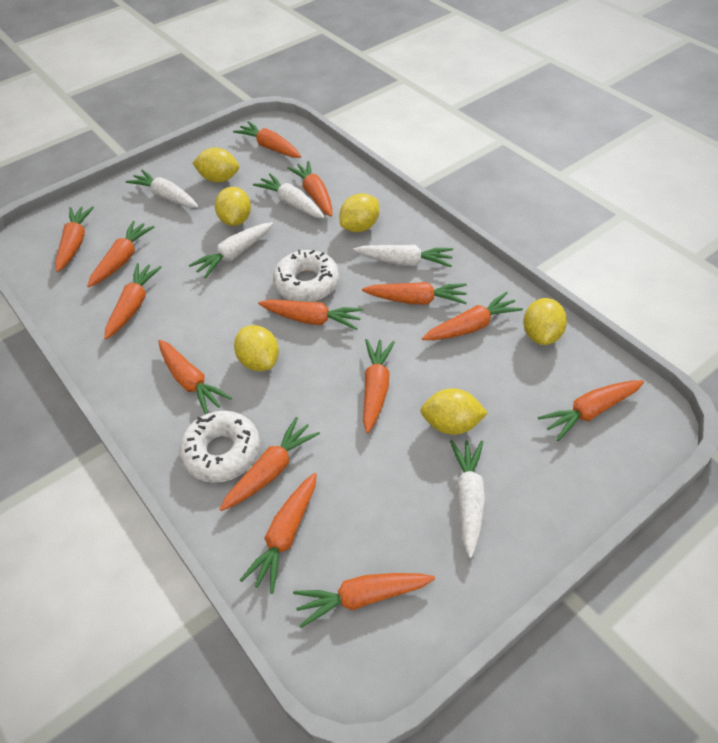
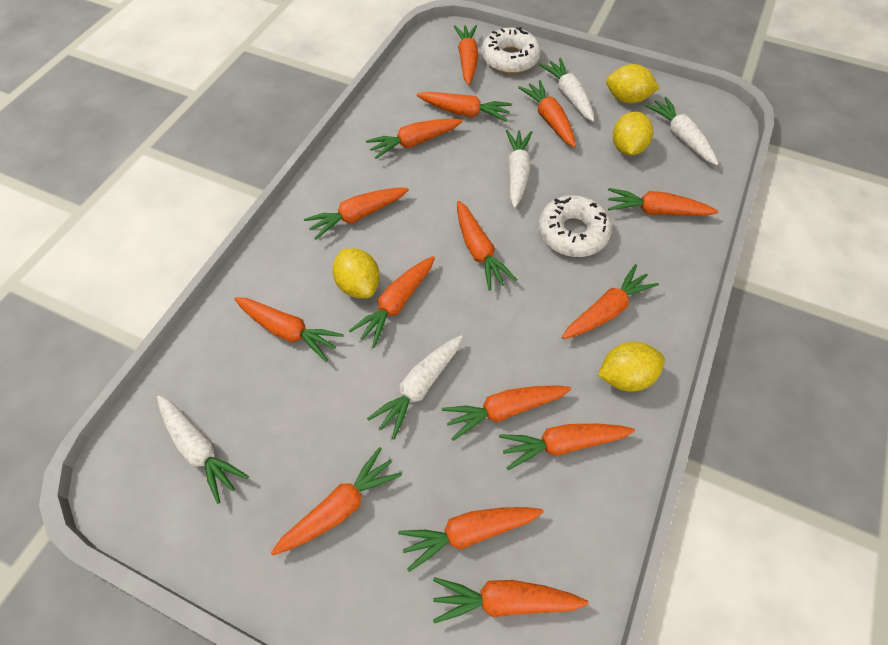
orange carrot: [55,206,94,272] [87,221,154,287] [104,263,162,339] [158,340,232,415] [220,417,320,511] [233,121,301,158] [240,473,317,594] [258,299,363,330] [287,161,332,217] [293,573,435,628] [362,282,467,304] [363,339,395,433] [422,292,523,340] [538,380,644,441] = 14 -> [234,297,344,361] [271,447,402,555] [304,188,409,240] [349,256,435,348] [366,119,463,159] [398,507,544,572] [417,92,512,122] [433,577,588,623] [442,385,571,441] [453,25,478,85] [457,201,517,291] [499,424,635,470] [518,80,576,147] [562,264,659,339] [608,188,718,216] = 15
yellow lemon: [193,147,239,183] [215,187,251,226] [234,325,279,371] [339,194,379,232] [420,388,488,435] [523,298,567,345] = 6 -> [333,248,380,298] [598,342,665,392] [606,64,660,103] [613,111,653,156] = 4

